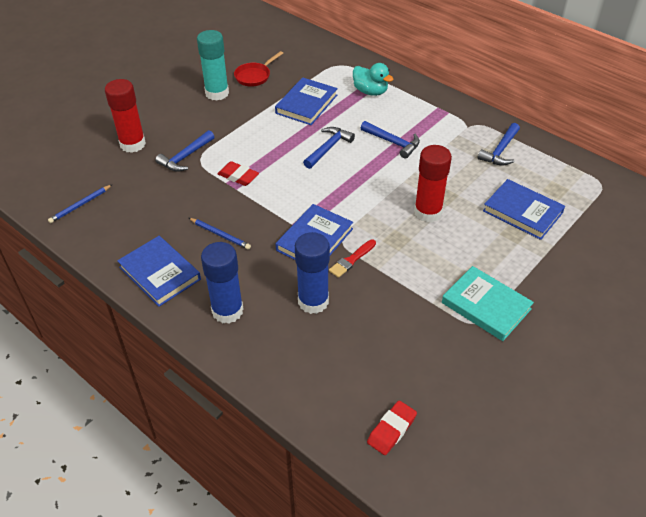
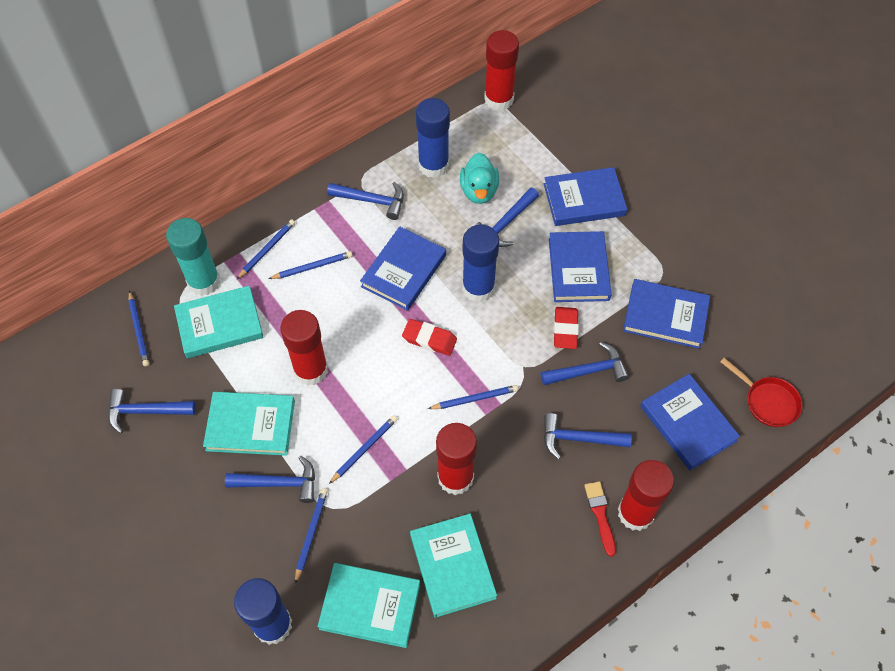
blue book: [117,236,201,307] [275,77,338,125] [276,204,353,260] [483,179,565,240] = 4 -> [360,226,446,311] [544,167,627,226] [549,231,612,302] [623,279,710,349] [640,374,740,471] = 5
blue glue stick: [201,242,243,324] [295,232,330,314] = 2 -> [234,578,292,645] [416,98,450,178] [462,224,499,302] = 3
blue hammer: [156,130,214,172] [303,127,355,169] [361,121,420,159] [477,123,520,165] = 4 -> [108,389,196,434] [225,456,315,503] [327,182,404,220] [475,188,539,247] [541,342,629,385] [544,413,632,460] = 6
blue pencil: [48,185,112,223] [189,218,251,249] = 2 -> [128,291,149,366] [236,219,295,280] [269,251,353,279] [295,489,328,584] [329,415,397,484] [428,385,518,409] = 6
red glue stick: [105,79,146,153] [414,145,452,222] = 2 -> [280,310,328,386] [436,423,477,495] [484,30,519,111] [618,460,674,531] = 4
turquoise book: [442,266,534,341] = 1 -> [174,286,264,358] [203,392,295,456] [318,563,420,648] [410,514,497,618] = 4

